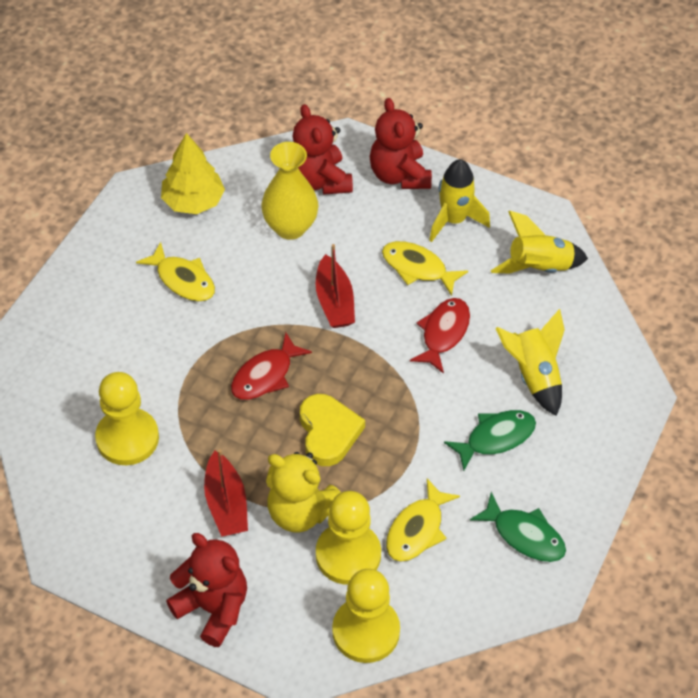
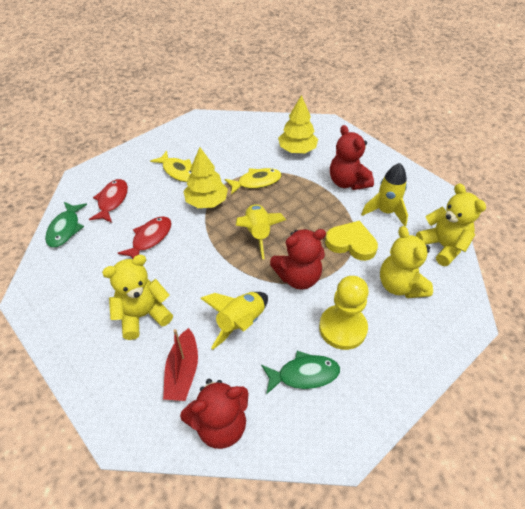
red boat: [204,449,248,536] [316,244,355,328] = 2 -> [163,328,198,401] = 1
yellow fish: [136,242,215,301] [382,241,468,296] [386,479,460,562] = 3 -> [150,151,192,182] [225,168,282,195] = 2
yellow pawn: [95,372,159,465] [316,491,381,585] [332,569,400,663] = 3 -> [319,276,369,350] = 1
yellow teddy bear: [266,452,341,533] = 1 -> [102,255,173,340] [380,226,433,298] [416,183,486,266] = 3
yellow tree: [161,133,225,214] = 1 -> [183,147,228,208] [278,95,318,153] = 2
yellow vase: [261,142,318,240] = 1 -> none = 0

